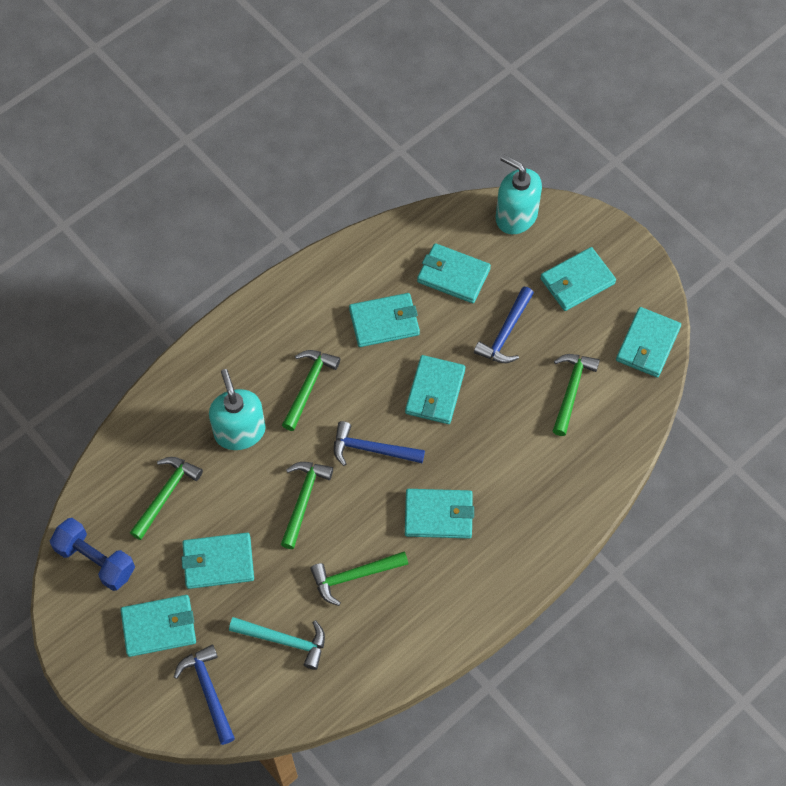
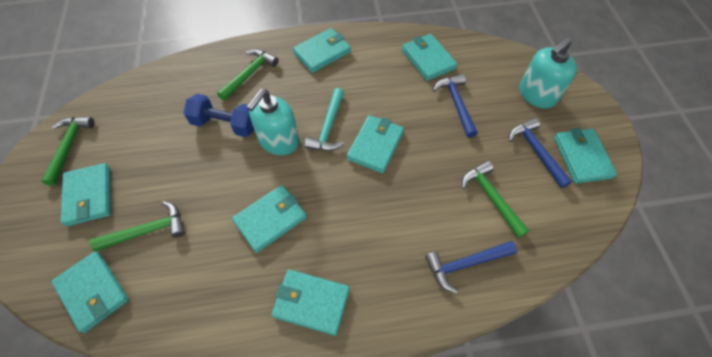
green hammer: [130,457,203,540] [281,462,333,549] [282,350,340,431] [310,551,408,606] [553,354,600,436] = 5 -> [41,117,95,186] [90,201,185,251] [217,49,278,101] [462,161,529,238] = 4

